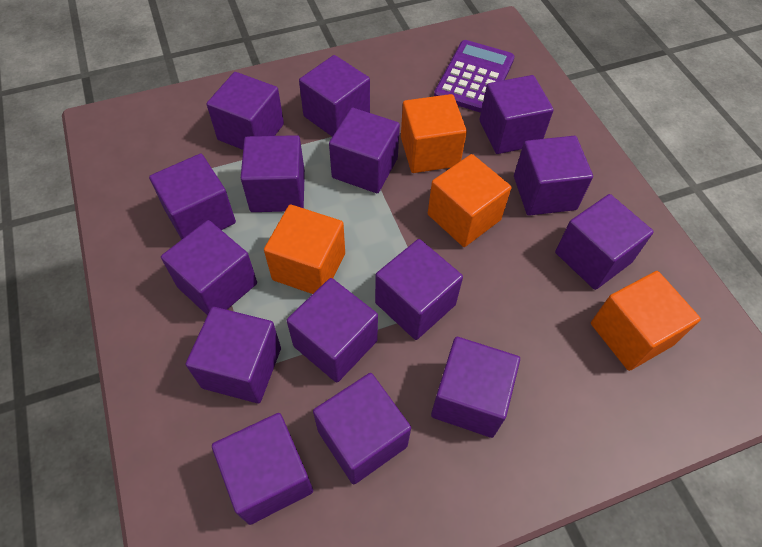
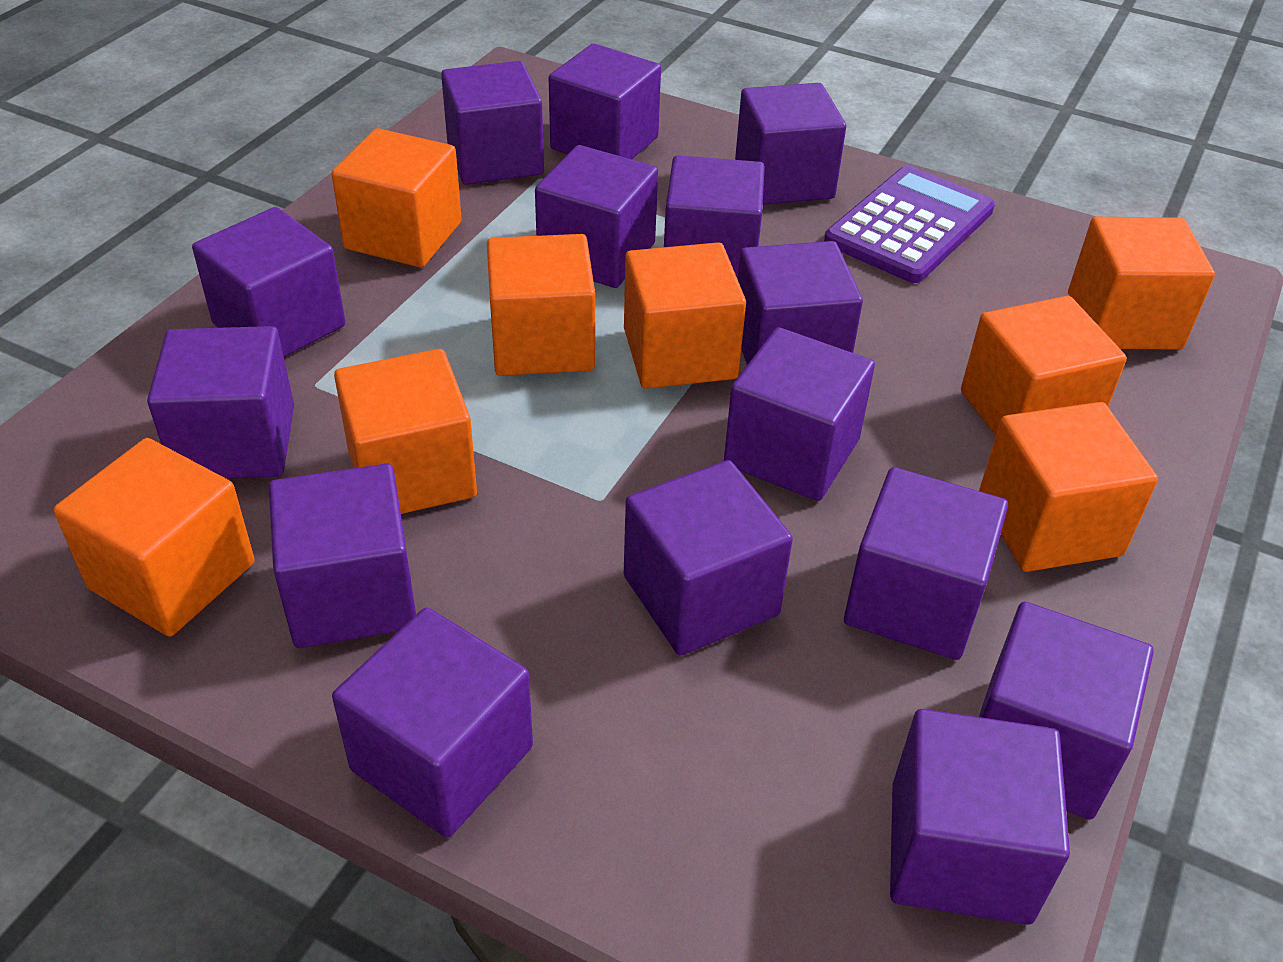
orange cube: [264,205,345,294] [401,94,467,173] [428,154,511,247] [591,271,701,371] = 4 -> [54,438,255,637] [332,128,462,268] [334,349,477,514] [487,234,595,376] [624,242,746,389] [961,296,1127,436] [979,402,1158,572] [1068,217,1215,350] = 8

